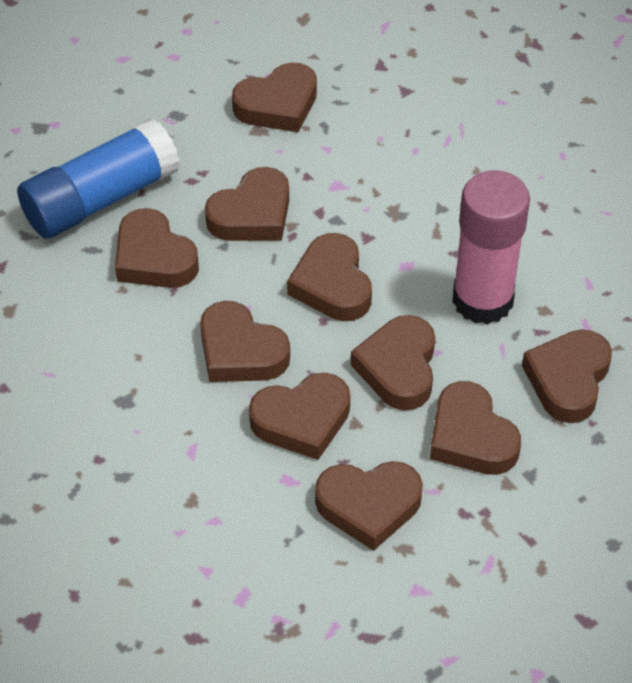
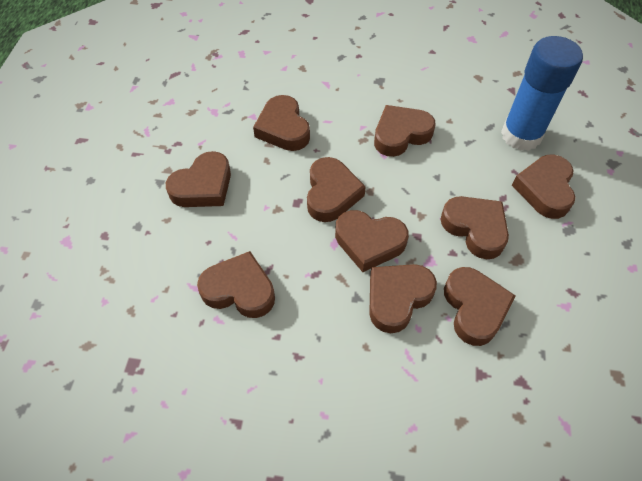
pink glue stick: [452,170,530,325] = 1 -> none = 0

